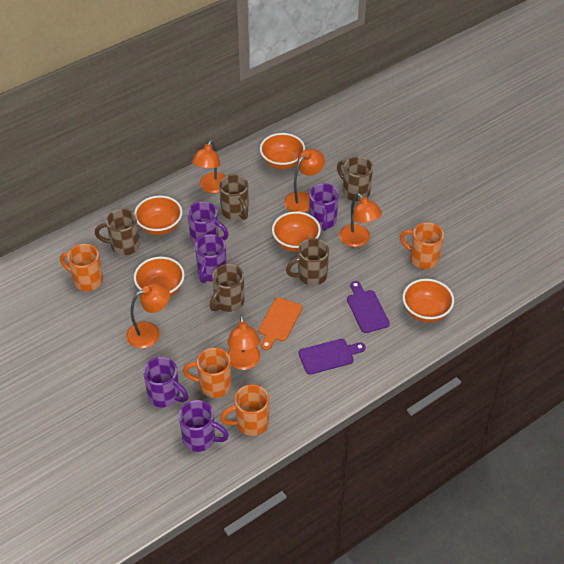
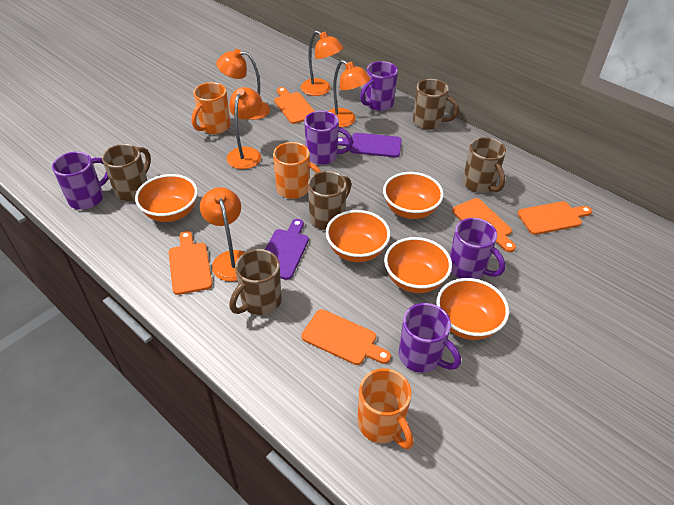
orange cutting board: [258,297,302,350] = 1 -> [169,231,213,295] [274,87,314,124] [301,309,391,365] [452,198,516,252] [517,201,592,235] = 5
orange mug: [60,244,103,291] [183,348,231,398] [220,384,269,436] [400,222,444,269] = 4 -> [192,82,230,134] [273,142,321,199] [357,368,414,450] = 3

